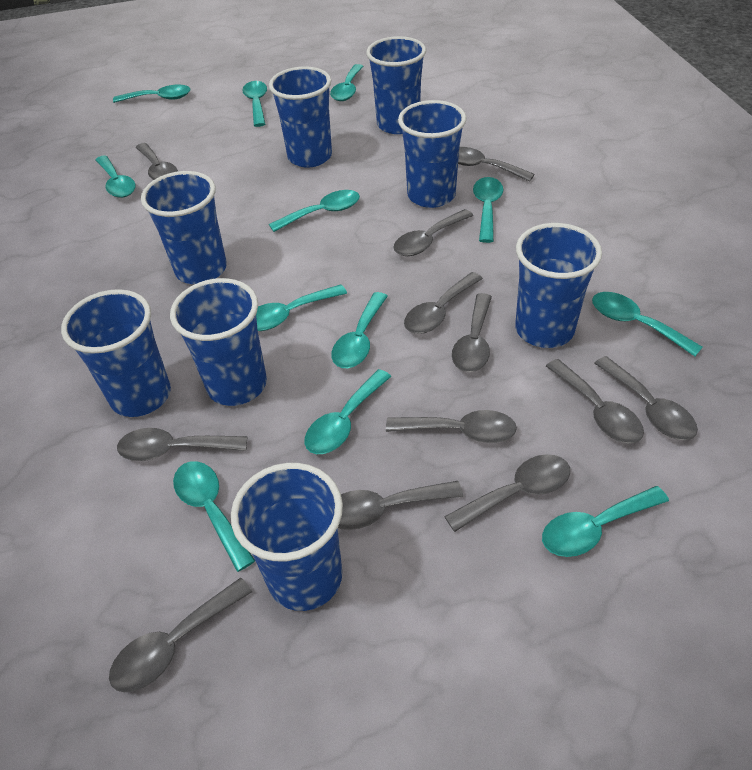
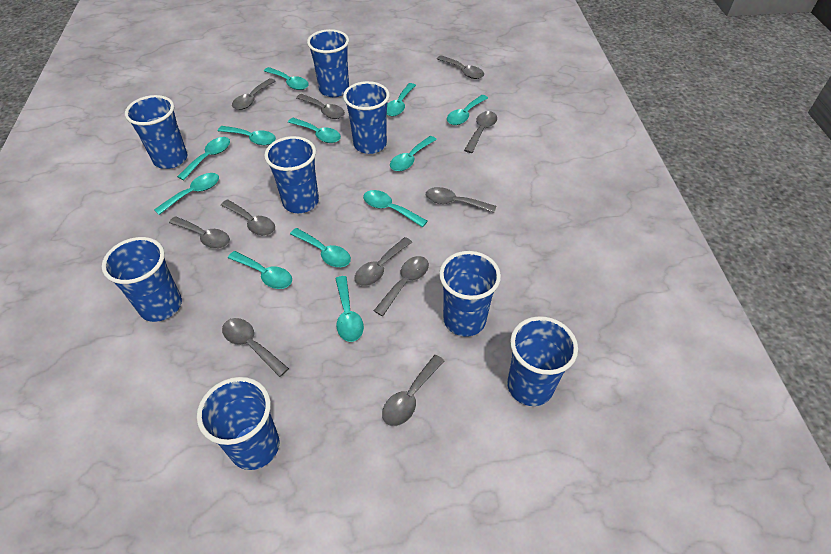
grey spoon: [109,578,252,692] [117,428,248,461] [135,143,178,180] [338,481,463,530] [386,410,517,443] [393,209,473,256] [404,272,483,334] [444,454,570,532] [452,293,492,372] [458,147,535,182] [546,359,644,444] [594,356,698,440] = 12 -> [169,216,230,249] [221,199,275,236] [222,318,289,377] [232,78,275,110] [296,94,345,119] [354,237,412,286] [374,256,429,316] [382,355,444,426] [426,187,496,213] [437,55,484,79] [464,111,497,153] = 11

